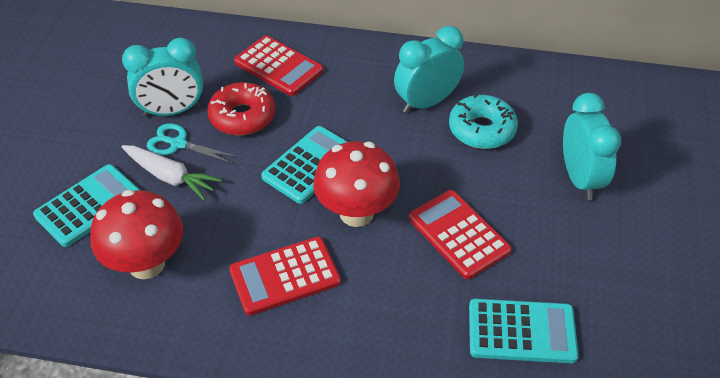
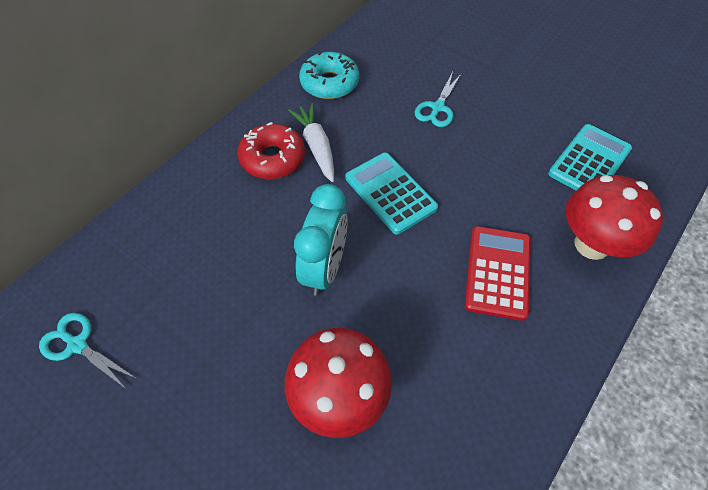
red calculator: [229,237,341,315] [234,35,324,96] [409,190,512,279] = 3 -> [465,226,531,321] = 1
turquoise calculator: [33,164,141,247] [261,126,347,204] [469,299,579,363] = 3 -> [346,153,438,235] [548,124,632,190] = 2
turquoise clock: [122,38,203,117] [394,26,464,113] [563,93,621,200] = 3 -> [294,184,348,296] = 1
turquoise scissors: [147,123,238,164] = 1 -> [39,313,137,389] [415,72,462,127] = 2

